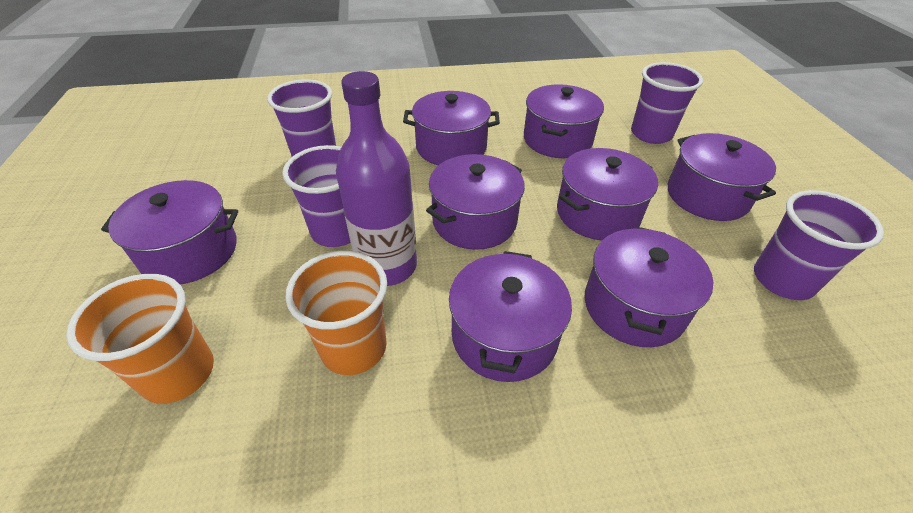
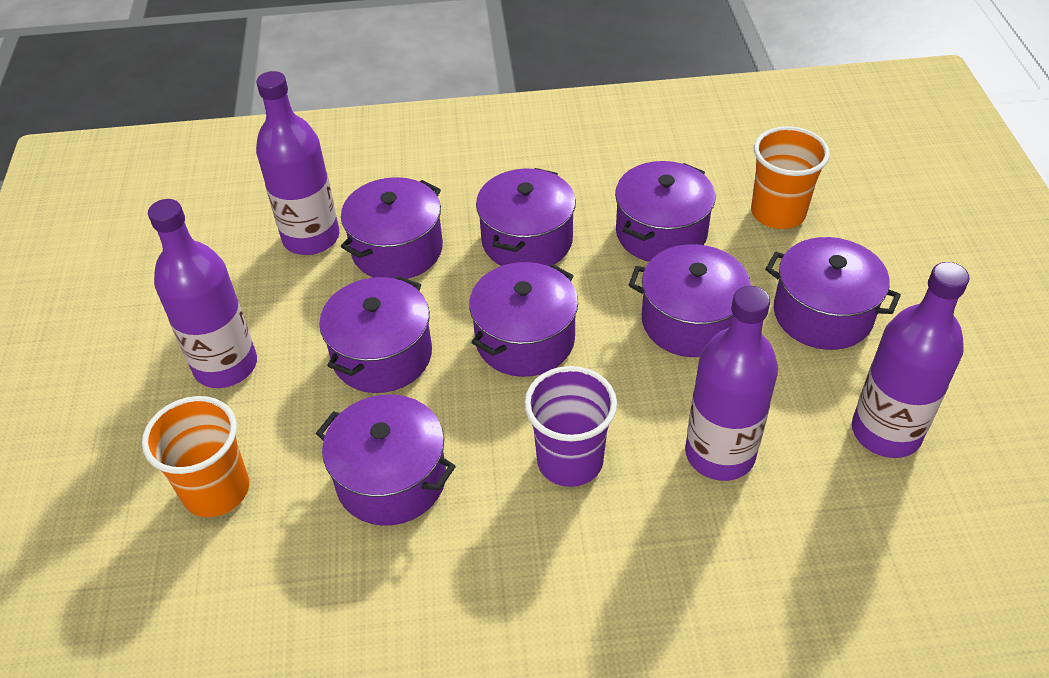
purple bottle: [336,71,417,286] = 1 -> [148,199,257,388] [256,71,339,255] [685,286,778,481] [852,262,969,458] = 4
purple cup: [267,79,336,156] [282,145,351,247] [631,62,703,144] [754,190,884,300] = 4 -> [524,366,617,487] = 1

